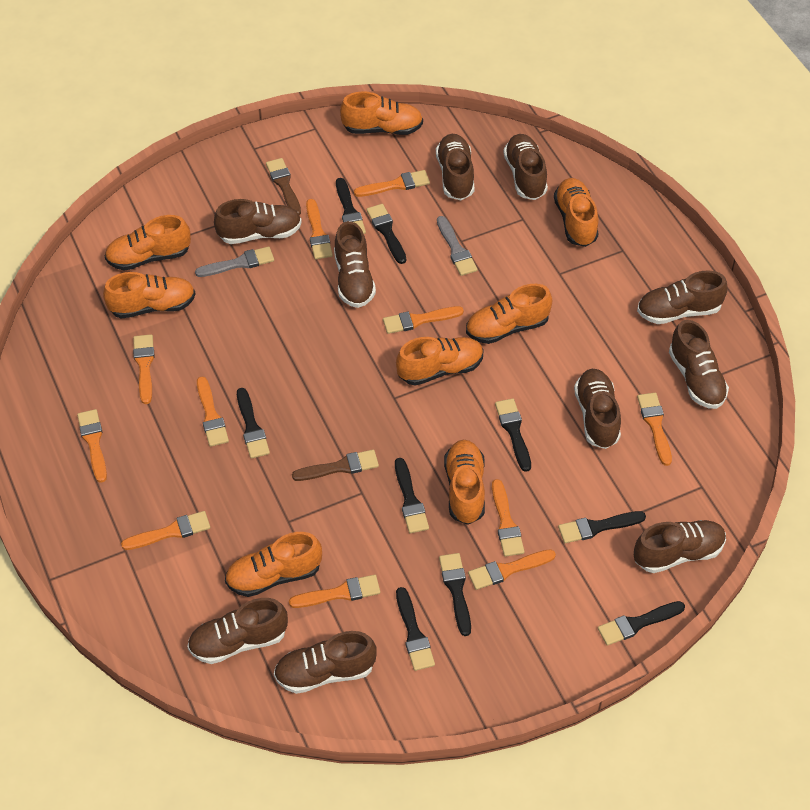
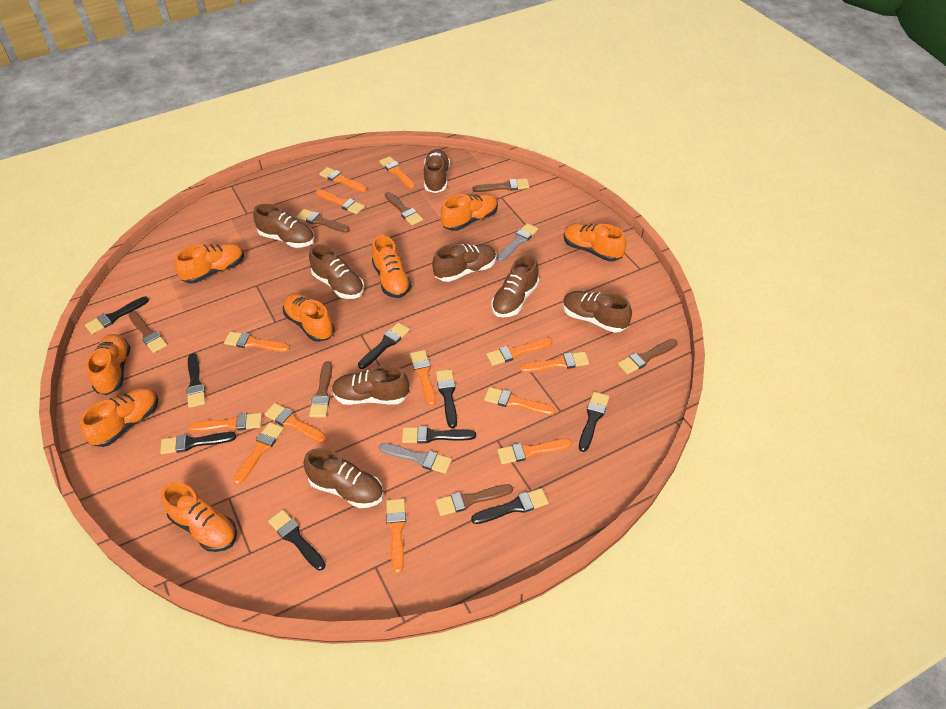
brown brush: [266,158,301,215] [292,450,379,481] = 2 -> [128,311,167,353] [297,209,350,233] [309,361,332,418] [385,192,423,225] [436,484,513,516] [472,178,529,192] [618,339,678,374] = 7
brown shoe: [187,598,288,664] [214,199,302,244] [274,631,377,694] [334,221,376,308] [436,134,475,200] [503,134,548,200] [574,369,621,449] [634,520,726,573] [637,270,728,324] [669,320,729,409] = 10 -> [253,204,315,248] [304,448,384,508] [309,244,364,299] [332,365,409,405] [424,149,450,193] [432,244,497,282] [491,255,539,317] [563,291,632,333] = 8
orange brush: [77,409,107,483] [121,511,210,550] [133,334,155,404] [197,376,229,447] [289,575,380,608] [306,199,333,259] [354,170,430,197] [383,306,464,334] [468,549,556,590] [492,479,525,557] [637,393,672,466] = 11 -> [188,413,262,432] [224,332,290,352] [233,422,284,485] [265,403,327,443] [316,189,365,214] [319,167,367,192] [379,156,415,188] [386,499,406,573] [410,350,436,406] [484,387,555,415] [486,338,552,366] [497,439,572,464] [520,351,589,373] = 13

